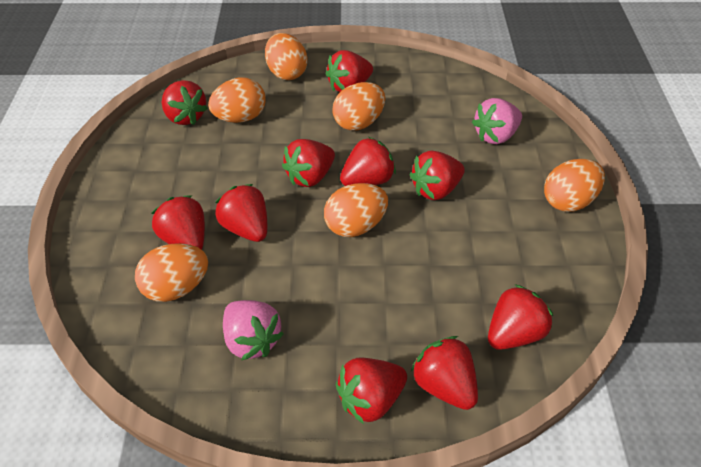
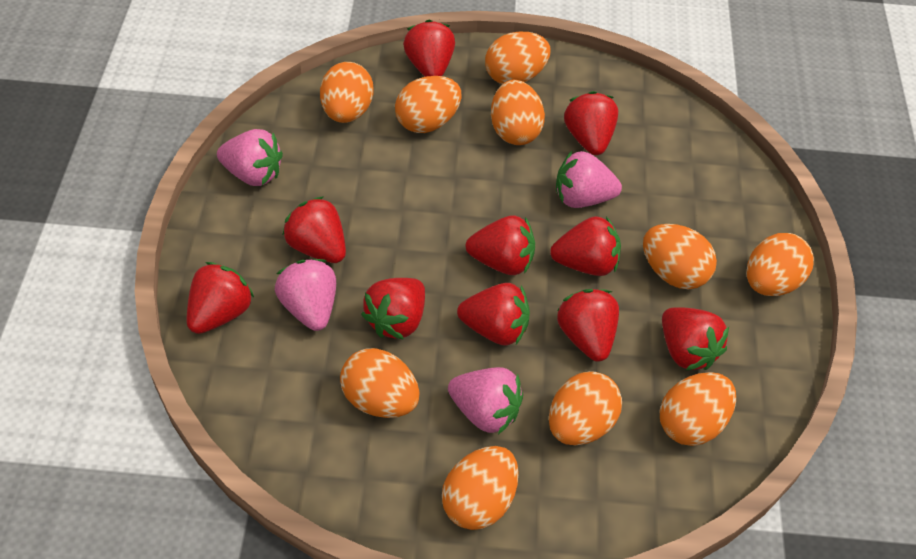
orange egg: [135,243,208,302] [208,77,266,123] [265,33,308,80] [324,183,388,237] [332,82,385,131] [544,159,605,212] = 6 -> [320,62,374,123] [340,348,420,418] [395,76,461,133] [442,446,519,530] [485,32,551,84] [491,80,545,145] [549,371,622,445] [643,224,717,289] [660,372,736,446] [746,233,814,296] = 10
pink strawberry: [223,300,284,361] [472,98,522,144] = 2 -> [217,129,283,186] [275,259,336,331] [448,367,523,434] [556,151,622,208] = 4

